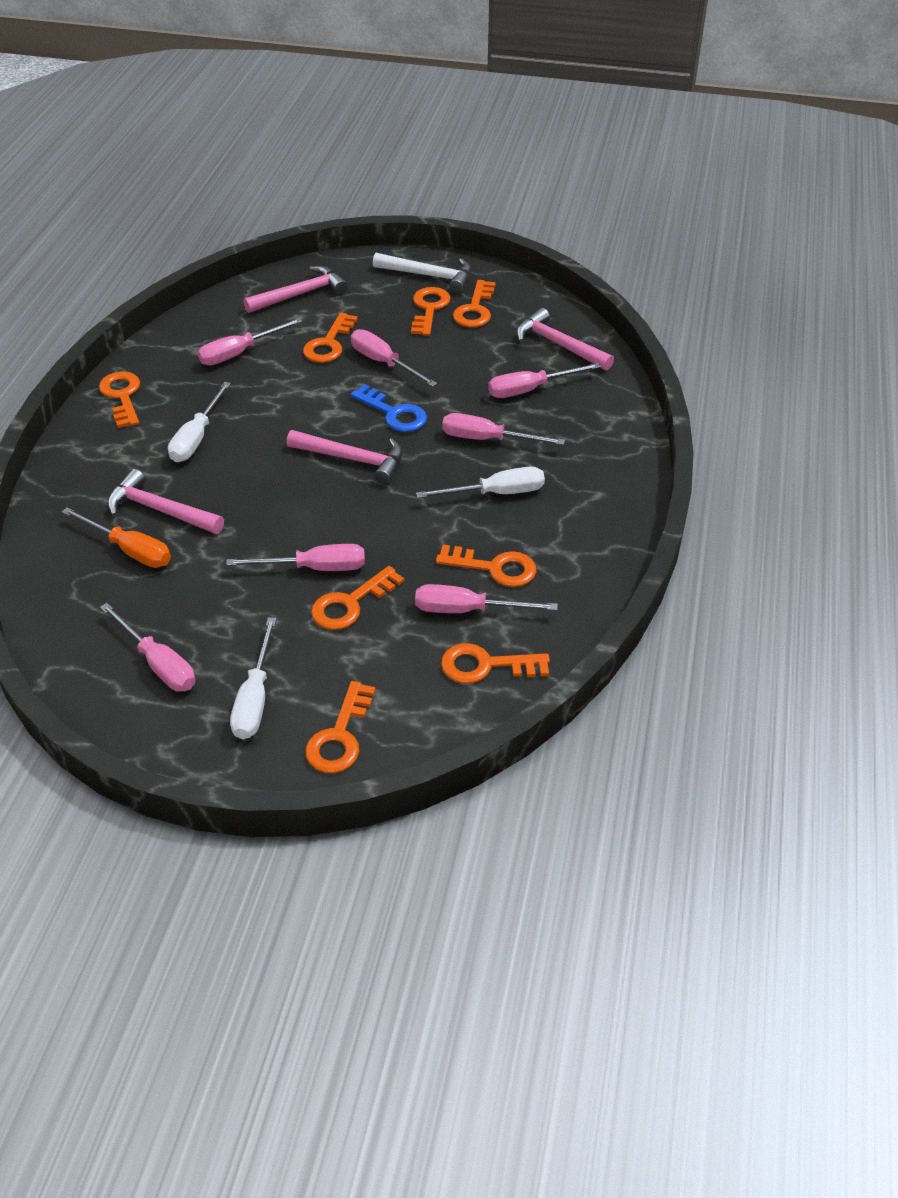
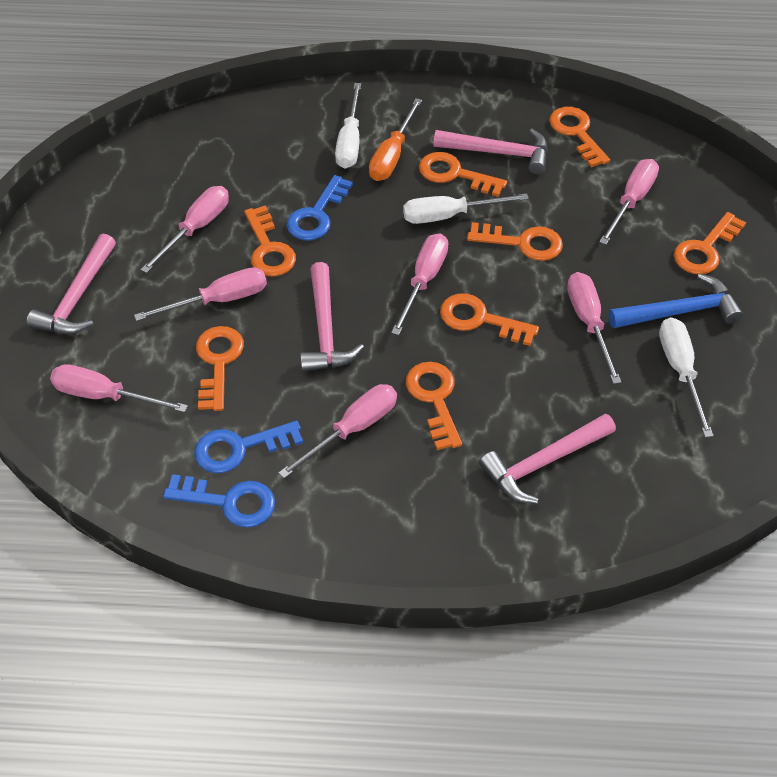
blue hammer: none = 0 -> [608,273,743,328] = 1
blue key: [350,384,427,432] = 1 -> [163,474,275,528] [194,421,303,473] [286,175,353,241] = 3
white hammer: [373,253,471,293] = 1 -> none = 0

